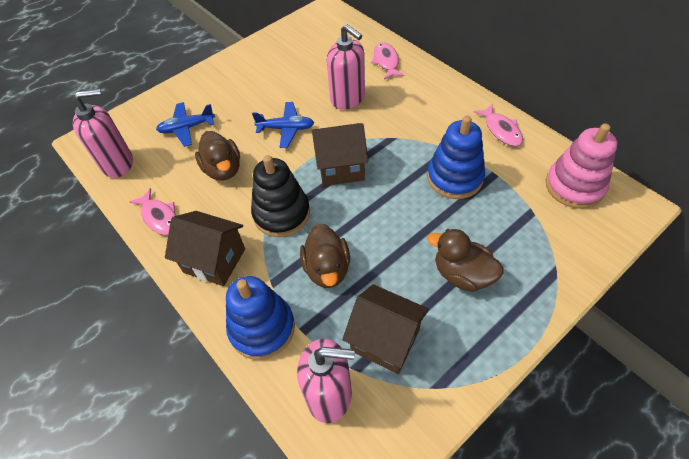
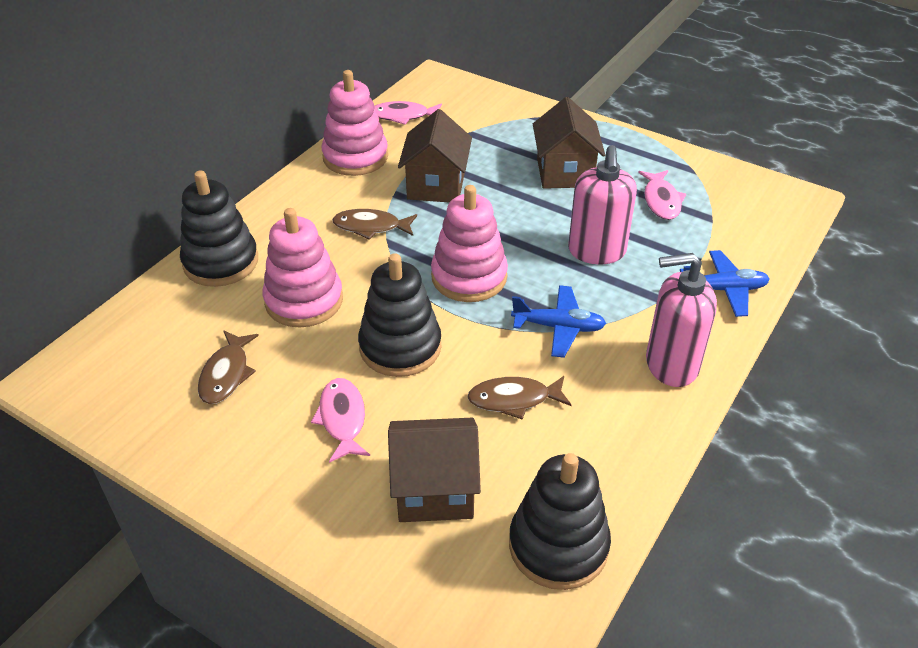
black stacking toy: [251,155,310,237] = 1 -> [180,170,258,287] [358,253,441,377] [509,453,611,590] = 3
blue stacking toy: [226,276,295,360] [427,116,485,199] = 2 -> none = 0
brown duck: [195,131,240,181] [300,224,350,288] [427,229,504,292] = 3 -> none = 0
brown fish: none = 0 -> [198,330,259,404] [332,209,417,240] [467,376,572,420] = 3
pink soap dispenser: [73,88,133,178] [297,339,355,423] [327,24,365,110] = 3 -> [568,145,637,264] [646,253,717,387] = 2
pink stacking toy: [546,124,617,209] = 1 -> [263,208,343,328] [321,70,388,176] [431,185,508,302] = 3

